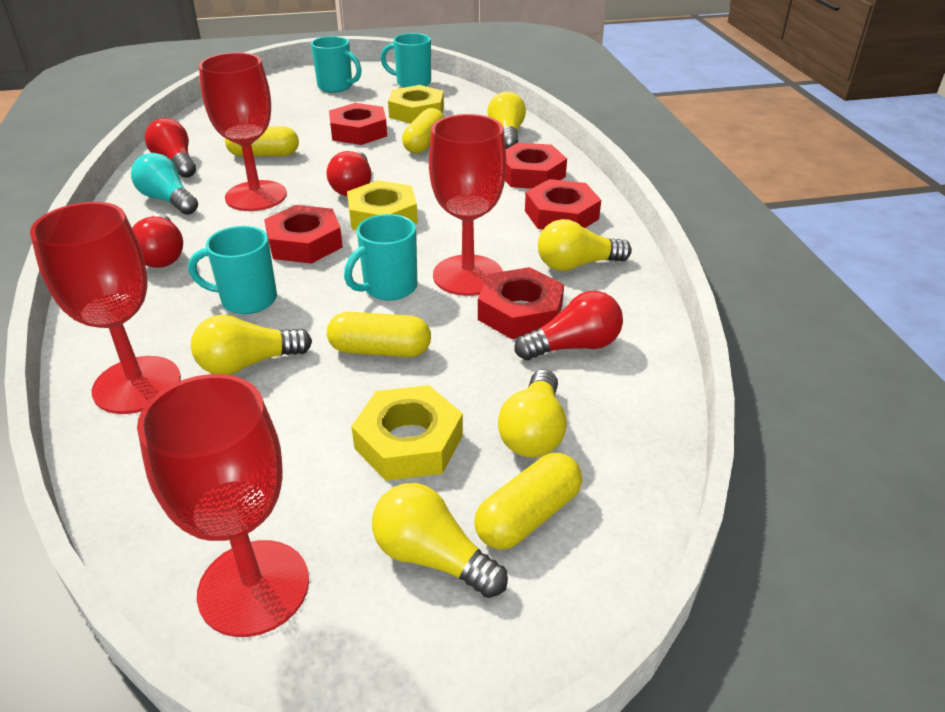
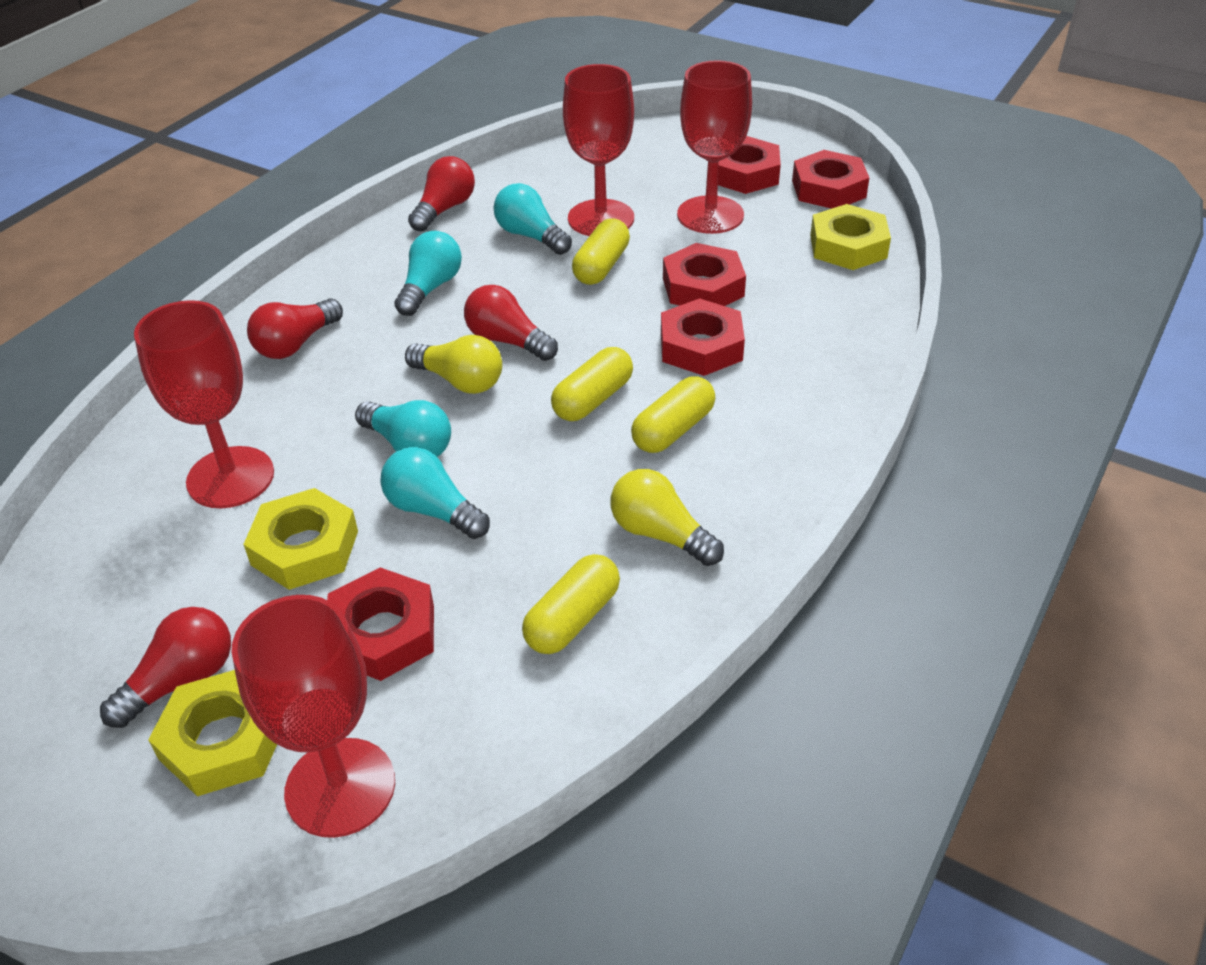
turquoise light bulb: [131,153,198,215] = 1 -> [355,400,451,457] [380,447,490,539] [394,231,462,316] [494,183,572,255] = 4
turquoise mug: [188,226,277,314] [311,36,362,93] [344,214,417,301] [380,33,431,88] = 4 -> none = 0
yellow light bulb: [191,315,312,375] [372,483,508,598] [488,92,526,149] [498,369,566,458] [538,219,632,271] = 5 -> [405,335,502,394] [611,469,724,566] = 2

